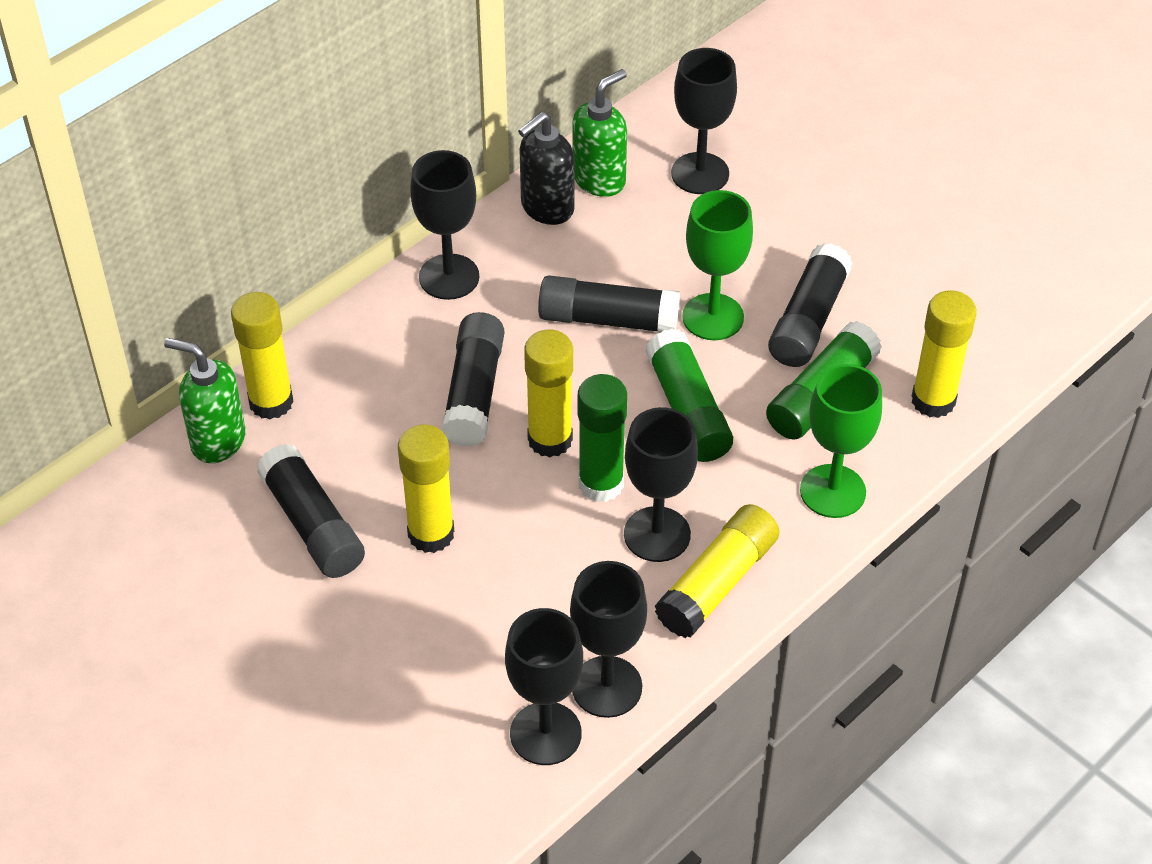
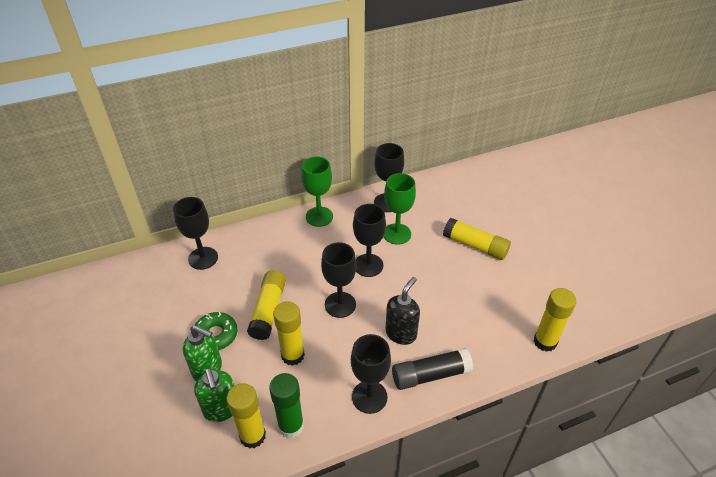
black glue stick: [257,444,365,578] [441,312,504,447] [538,275,680,333] [768,243,852,367] = 4 -> [392,348,473,390] = 1
green donut: none = 0 -> [195,312,238,350] = 1
green glue stick: [578,374,627,502] [645,329,733,462] [766,321,882,440] = 3 -> [269,373,304,438] = 1

